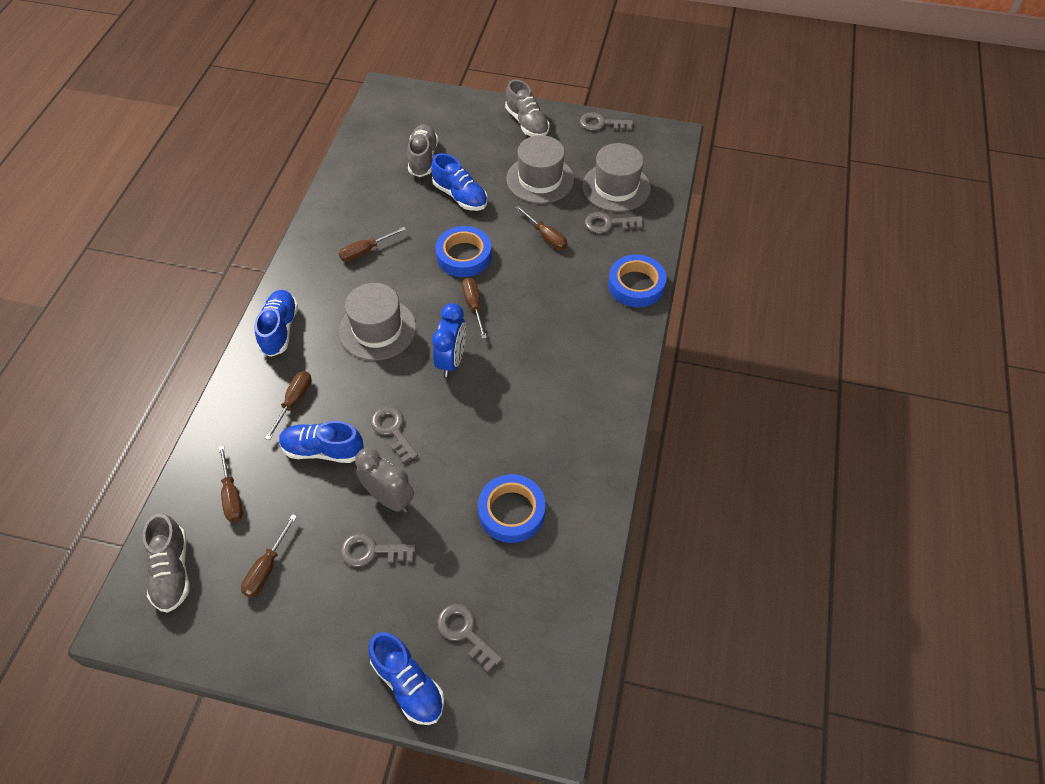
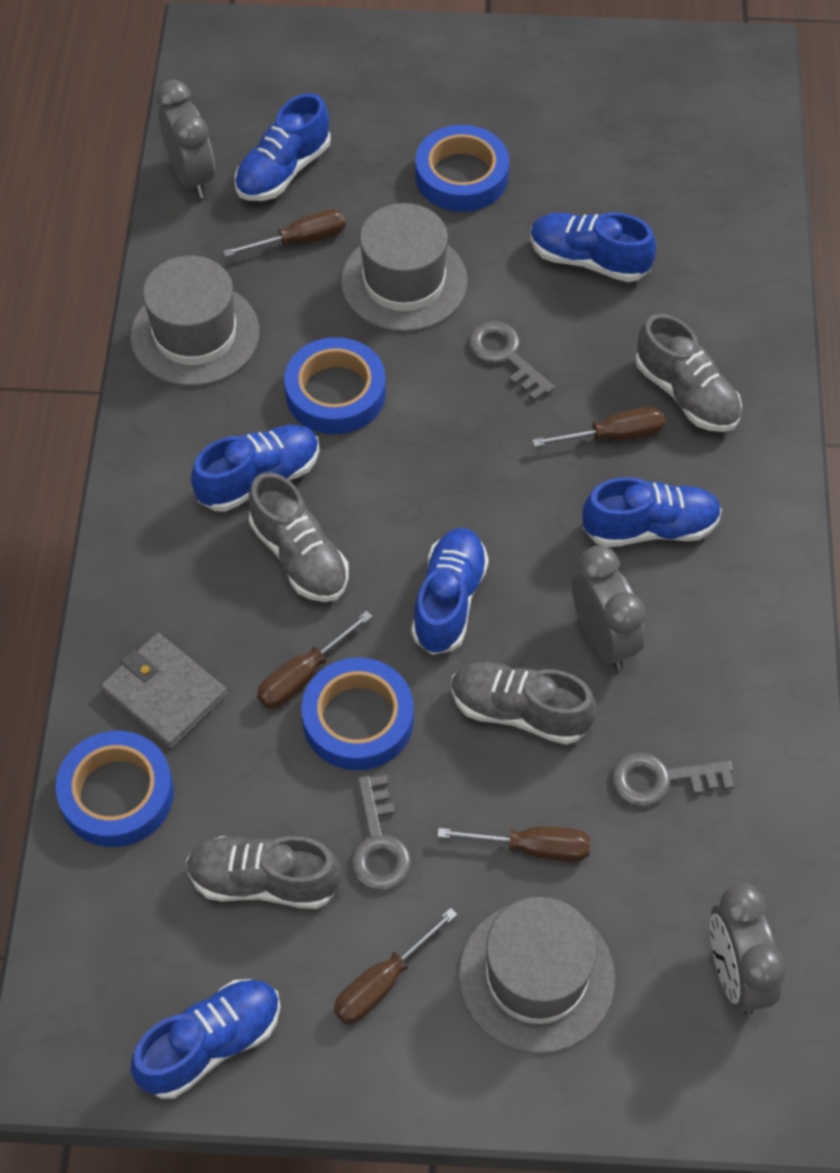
blue clock: [432,303,466,377] = 1 -> none = 0
blue shoe: [255,290,298,357] [279,421,363,463] [368,632,444,725] [431,153,488,211] = 4 -> [131,979,281,1099] [191,425,320,512] [235,93,331,201] [411,528,489,655] [530,212,656,282] [582,477,722,547] = 6
blue tape: [436,226,492,277] [478,474,546,543] [608,255,667,307] = 3 -> [55,731,174,847] [284,337,386,434] [301,657,414,770] [416,125,509,212] = 4
brown screwdriver: [218,445,243,522] [241,514,297,597] [265,371,312,440] [339,227,406,262] [462,277,487,339] [515,206,567,250] = 6 -> [223,209,346,257] [257,611,373,708] [334,908,457,1024] [437,827,590,862] [532,407,665,447] = 5
grey clock: [355,447,414,512] = 1 -> [156,80,215,198] [572,546,646,670] [710,883,786,1015] = 3
grey key: [341,533,416,567] [371,406,418,463] [437,604,502,672] [580,112,633,131] [585,212,643,234] = 5 -> [351,775,412,891] [468,321,555,401] [611,752,734,807] = 3
grey shoe: [143,514,190,613] [407,124,438,177] [505,79,550,137] = 3 -> [186,836,341,909] [249,472,349,602] [451,662,597,745] [636,314,742,432] = 4
grey wallet: none = 0 -> [101,633,228,749] = 1

